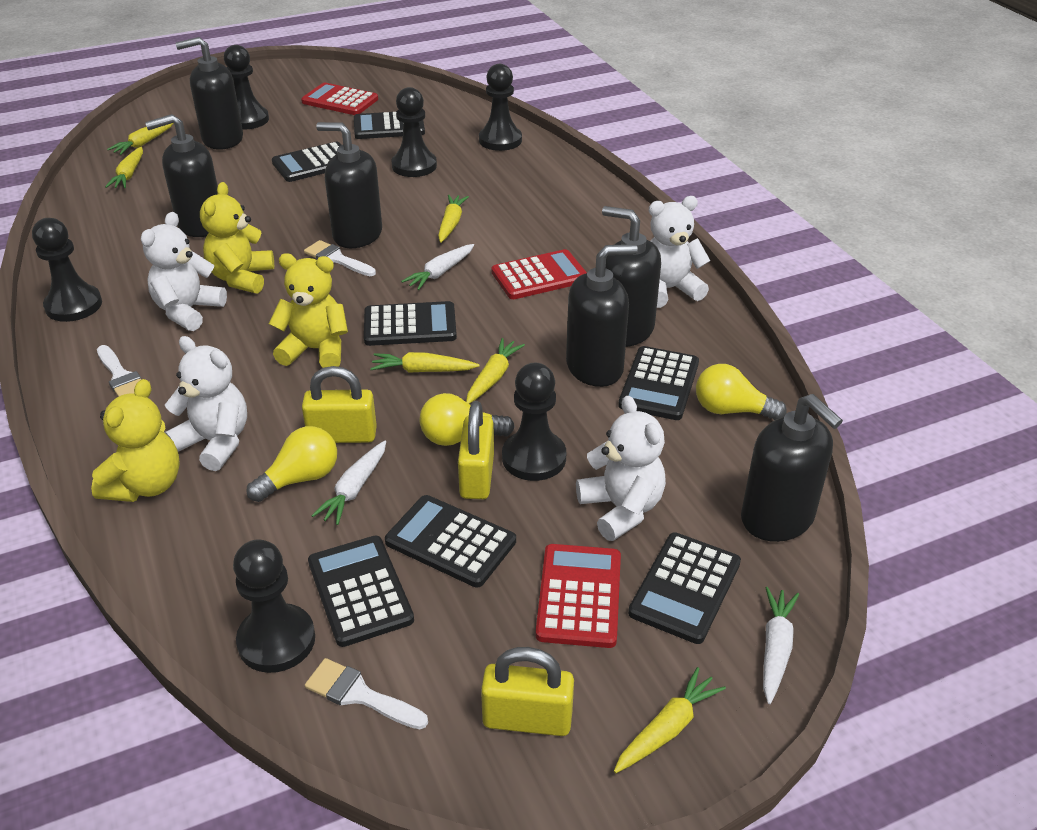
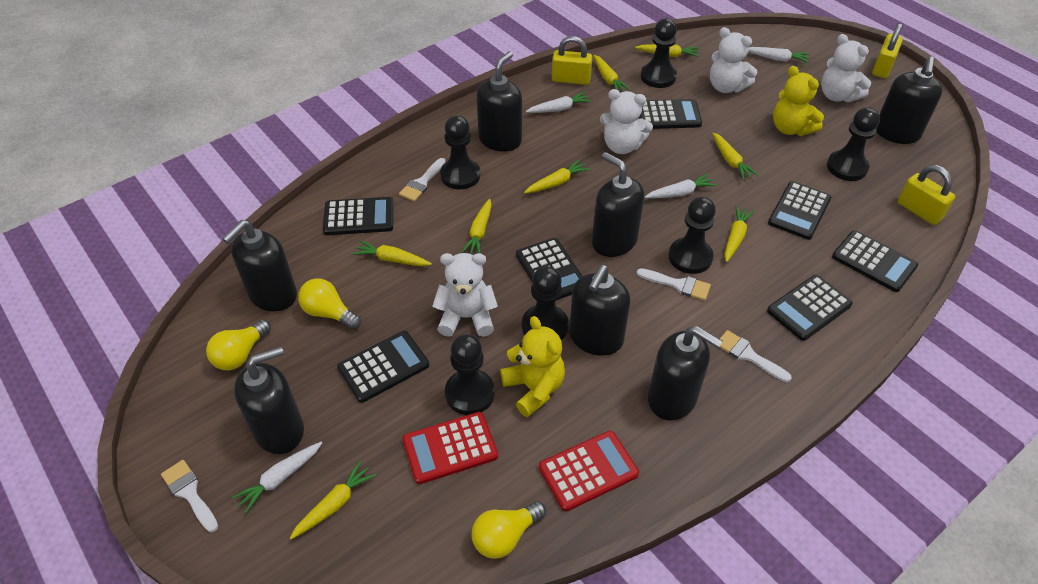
black soap dispenser: [145,114,218,237] [175,37,243,150] [316,122,382,248] [566,244,638,387] [602,206,661,347] [741,394,843,542] = 6 -> [222,220,297,312] [234,346,304,454] [476,52,522,151] [569,265,630,356] [592,152,644,257] [648,326,723,421] [876,56,943,144] = 7
red calculator: [301,83,378,115] [491,249,587,299] [536,544,621,648] = 3 -> [403,412,498,484] [539,431,639,512] = 2
white brush: [97,345,142,397] [304,240,376,276] [305,658,428,729] = 3 -> [161,460,218,532] [399,158,446,202] [637,268,711,300] [720,330,792,382] = 4
white carrot: [311,441,386,525] [401,244,474,290] [763,587,799,704] = 3 -> [232,442,322,513] [526,92,592,113] [645,174,717,198] [748,47,810,63] = 4
yellow carrot: [105,147,143,188] [107,123,173,155] [370,352,480,373] [438,195,469,243] [466,338,525,404] [614,667,726,773] = 6 -> [290,461,376,539] [353,241,432,266] [461,199,492,254] [524,159,590,194] [594,55,631,92] [635,44,699,57] [712,132,758,180] [724,206,754,262] = 8
yellow teddy bear: [91,379,180,502] [200,182,274,294] [269,253,348,368] = 3 -> [500,316,565,417] [773,66,824,136] = 2

